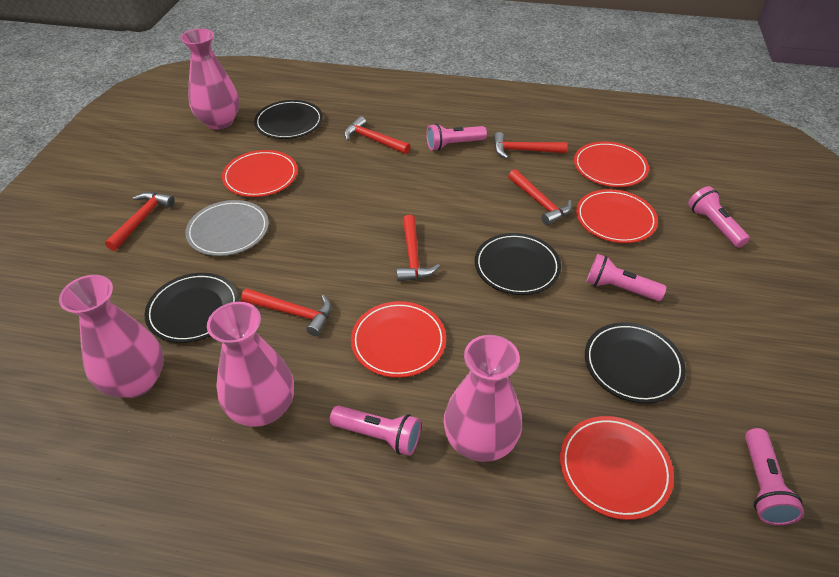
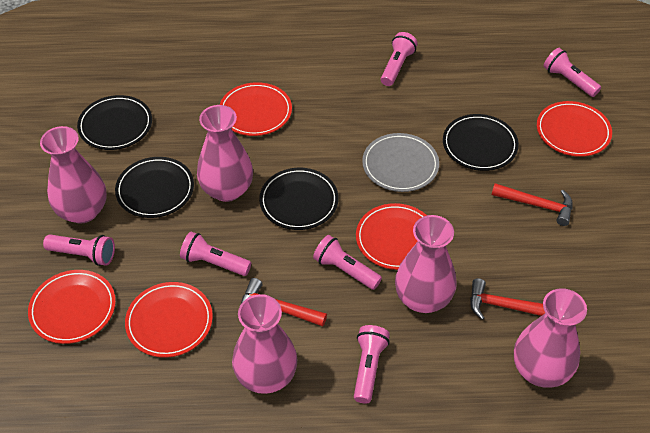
pink flashlight: [330,406,421,456] [426,123,487,151] [586,254,666,301] [688,186,750,248] [745,428,804,525] = 5 -> [43,234,115,266] [180,232,251,276] [313,235,382,290] [354,325,390,404] [381,32,418,86] [544,48,601,97] = 6
pink vase: [59,275,164,398] [180,28,240,129] [207,302,294,427] [444,335,522,462] = 4 -> [40,126,106,224] [197,105,253,202] [232,294,298,394] [395,215,457,313] [514,288,587,388] = 5
red hammer: [105,192,175,251] [241,288,331,336] [344,116,411,154] [396,215,440,282] [494,132,568,159] [508,169,572,225] = 6 -> [241,278,327,327] [470,278,545,320] [492,183,573,226] = 3

